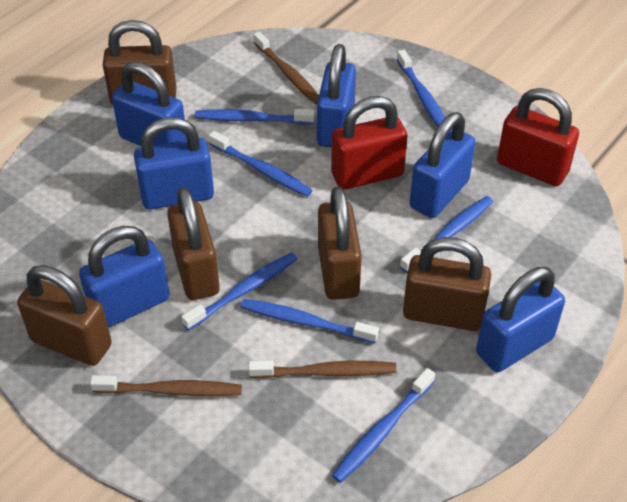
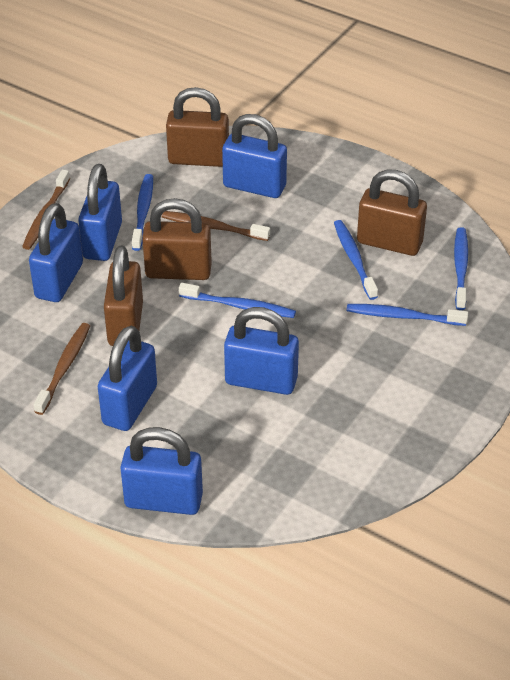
blue toothbrush: [181,252,297,331] [195,109,315,124] [209,131,312,197] [241,299,379,343] [332,368,435,483] [396,50,445,127] [400,196,493,273] = 7 -> [132,174,153,251] [179,283,296,318] [334,220,378,300] [346,304,468,326] [454,227,468,310] = 5
brown padlock: [17,265,112,366] [103,20,176,105] [167,187,220,300] [318,187,362,300] [403,237,491,331] = 5 -> [104,246,143,346] [142,198,212,280] [166,87,229,167] [357,169,427,256] = 4
red padlock: [331,96,408,190] [497,88,579,186] = 2 -> none = 0

